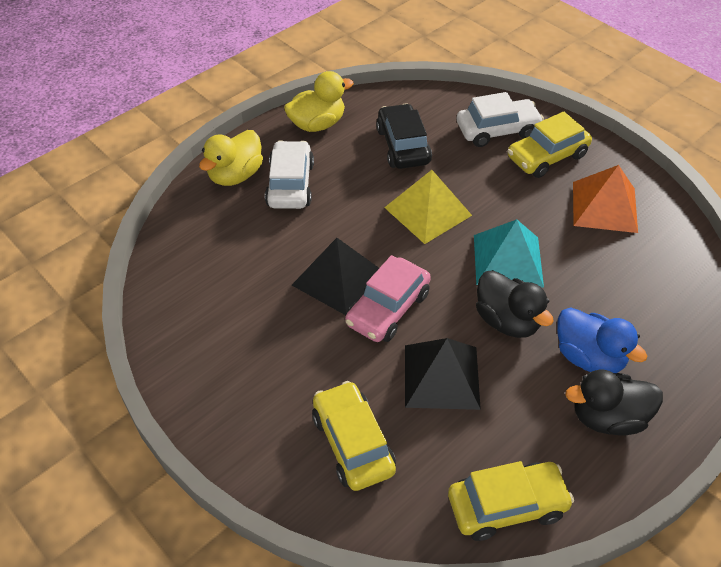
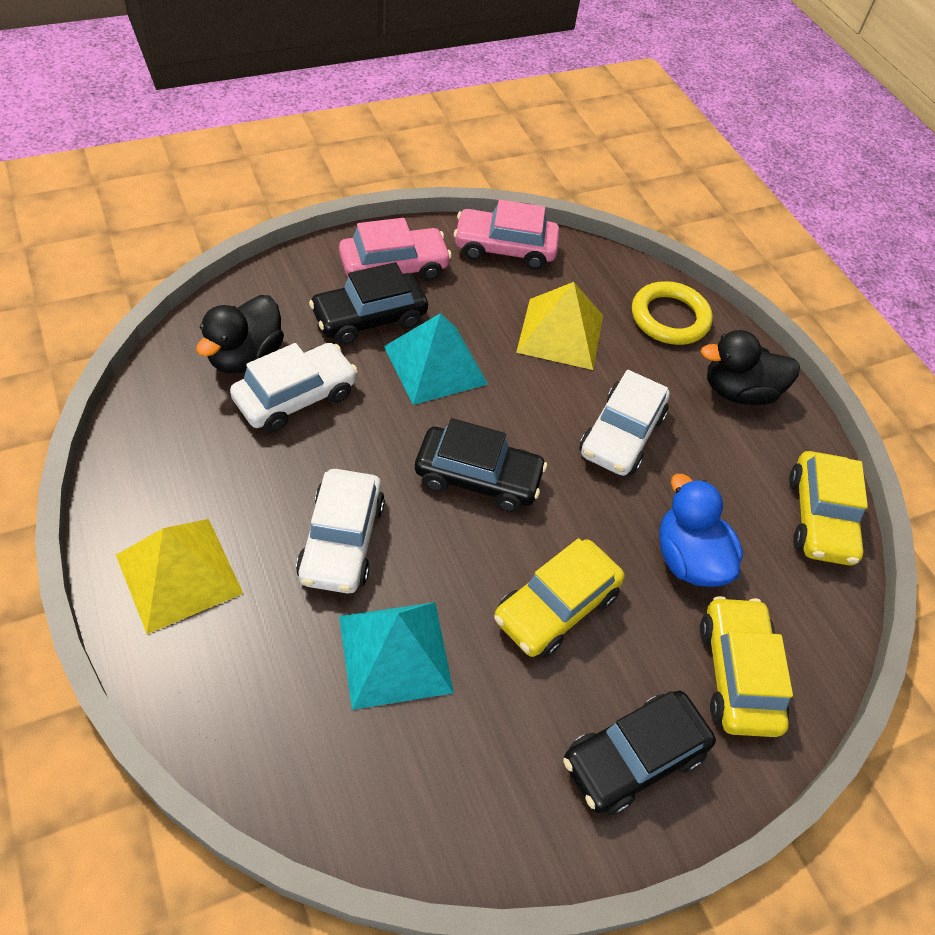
black car: [376,103,432,169] = 1 -> [309,262,428,345] [415,418,547,512] [563,690,716,815] = 3
black pyramid: [292,238,379,315] [405,338,481,410] = 2 -> none = 0
orange pyramid: [573,165,638,233] = 1 -> none = 0
pink car: [345,255,431,342] = 1 -> [339,218,452,280] [454,200,559,270] = 2
turquoise pyramid: [474,219,544,288] = 1 -> [339,602,454,710] [384,313,488,405] = 2
white car: [265,140,314,209] [457,92,544,147] = 2 -> [230,343,358,433] [296,469,385,594] [579,370,670,476] = 3
yellow duck: [199,130,263,186] [284,71,354,132] = 2 -> none = 0
yellow pyramid: [384,170,472,244] = 1 -> [116,519,243,634] [516,282,603,370] = 2
yellow ring: none = 0 -> [632,281,713,345] = 1

